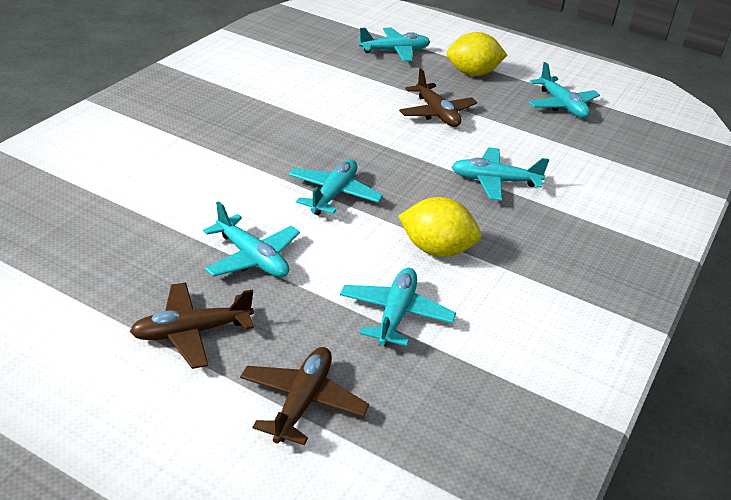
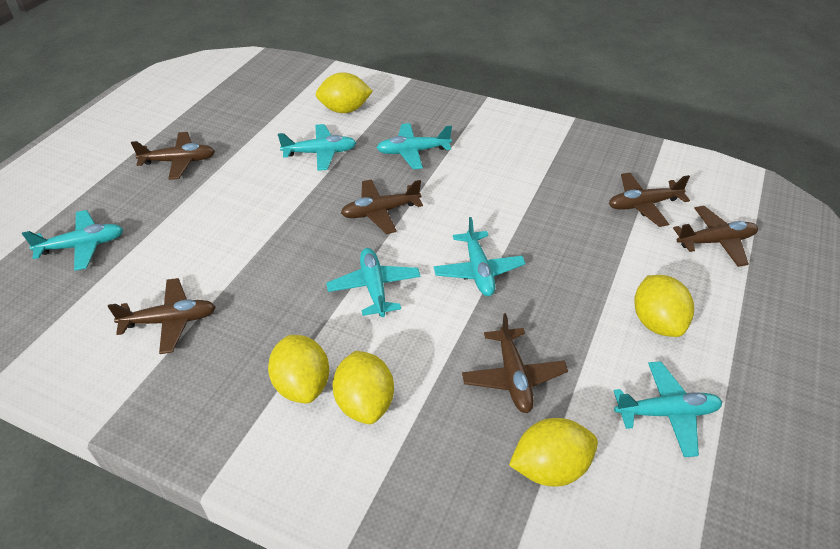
brown plane: [130,282,254,369] [240,347,369,445] [399,68,477,127] = 3 -> [108,278,216,354] [131,132,215,180] [341,179,423,234] [462,313,568,413] [609,173,690,227] [673,206,758,267] = 6
yellow lemon: [398,197,481,257] [447,32,507,76] = 2 -> [268,335,329,403] [316,72,373,113] [332,351,394,424] [509,418,598,487] [634,275,694,337] = 5

